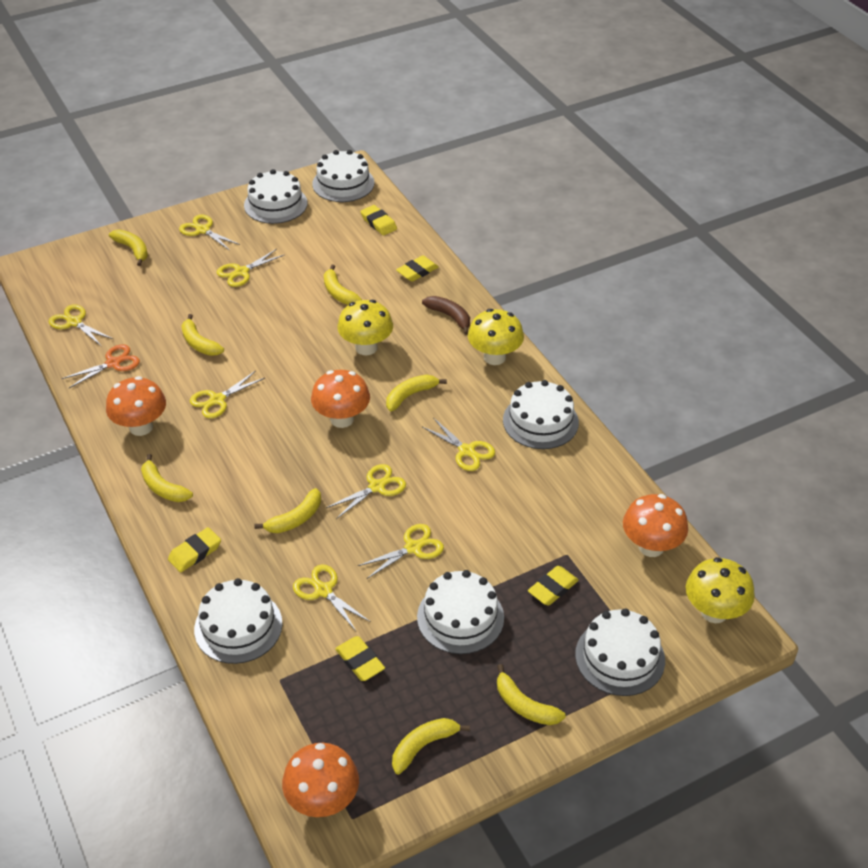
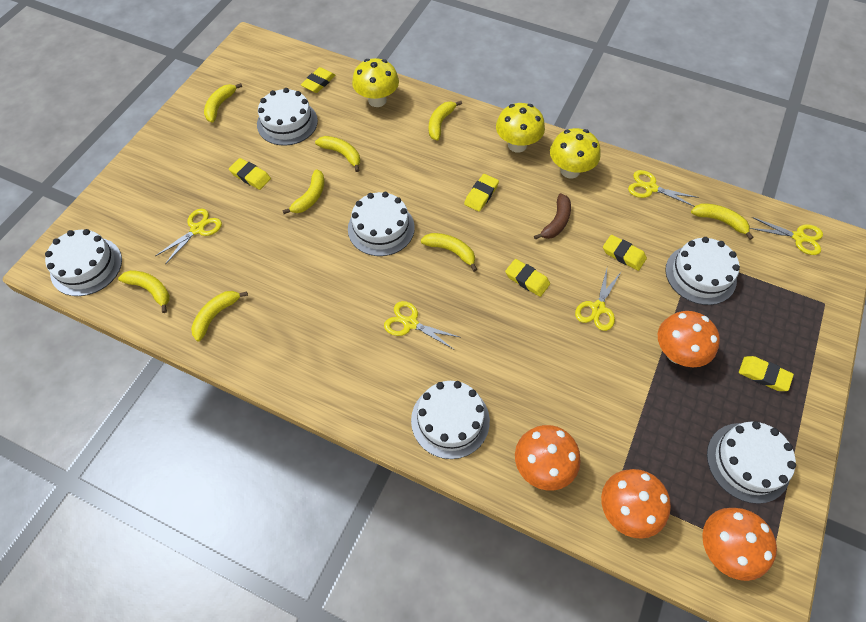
orange scissors: [62,344,140,388] = 1 -> none = 0
yellow eraser: [168,527,221,572] [335,636,385,681] [360,205,397,235] [396,256,439,282] [528,566,579,606] = 5 -> [229,158,271,190] [301,67,335,93] [464,174,499,212] [505,259,550,297] [603,235,647,271] [739,356,794,391] = 6
yellow scissors: [49,304,113,347] [179,215,240,251] [190,371,265,418] [217,249,284,287] [293,564,371,631] [326,464,406,519] [358,524,444,579] [422,418,495,471] = 8 -> [155,209,222,264] [384,301,459,349] [575,269,621,331] [628,170,698,207] [750,217,823,255] = 5

